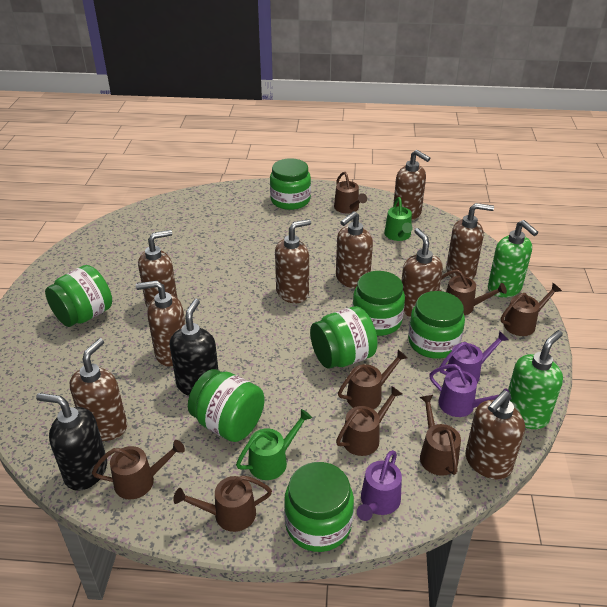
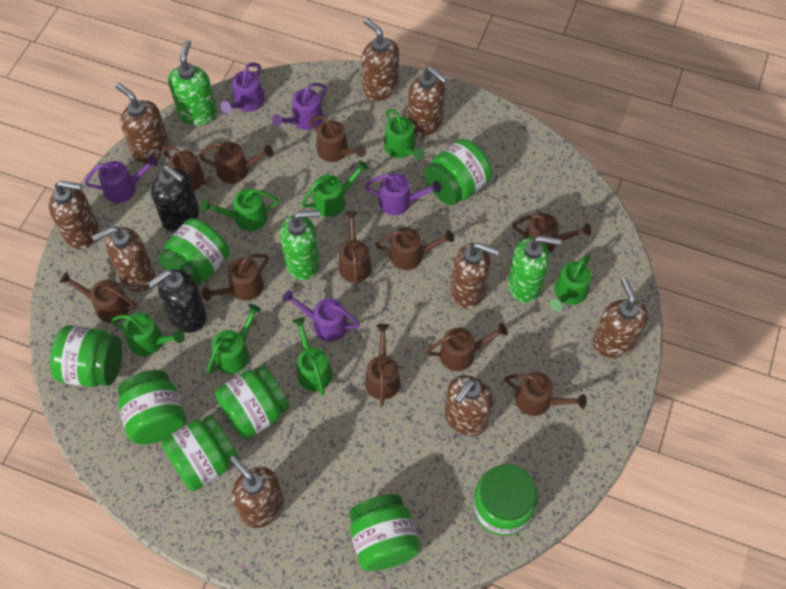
brown watering can: [92,440,185,499] [173,475,272,532] [334,172,367,214] [336,386,402,456] [338,350,407,409] [420,395,461,476] [439,269,507,315] [501,283,562,336] = 8 -> [60,272,137,323] [164,146,217,191] [200,142,274,184] [202,254,269,301] [310,116,366,162] [338,211,372,286] [365,324,400,406] [375,227,454,270] [427,323,508,371] [504,372,587,416] [512,213,591,253] = 11
green jar: [45,265,112,327] [188,369,265,442] [270,158,311,210] [284,462,354,552] [310,306,378,369] [352,271,405,336] [408,291,465,359] = 7 -> [50,325,122,387] [118,370,186,444] [158,218,230,286] [161,415,239,491] [215,365,290,439] [349,494,421,571] [424,139,492,206] [473,464,538,536] = 8
green soap dispenser: [488,220,538,298] [508,330,563,429] = 2 -> [168,41,217,125] [280,210,320,280] [508,236,561,303] = 3
green watering can: [236,409,312,480] [384,197,413,241] = 2 -> [111,313,185,356] [201,189,279,231] [207,304,261,374] [292,317,333,395] [301,160,369,217] [384,109,425,160] [549,254,591,312] = 7
purple watering can: [357,450,402,521] [429,364,511,417] [439,331,508,383] = 3 -> [84,156,158,203] [220,63,265,113] [272,83,327,130] [282,290,360,342] [365,173,441,215] = 5

